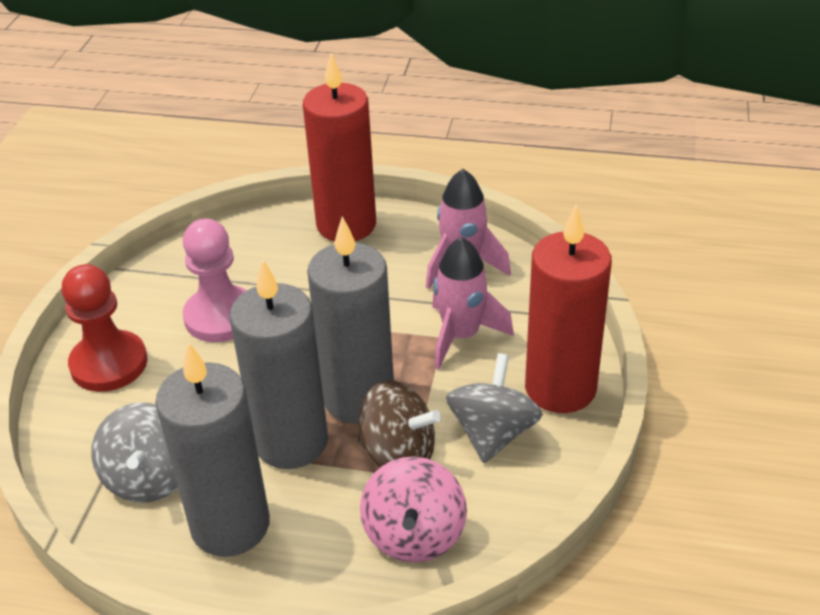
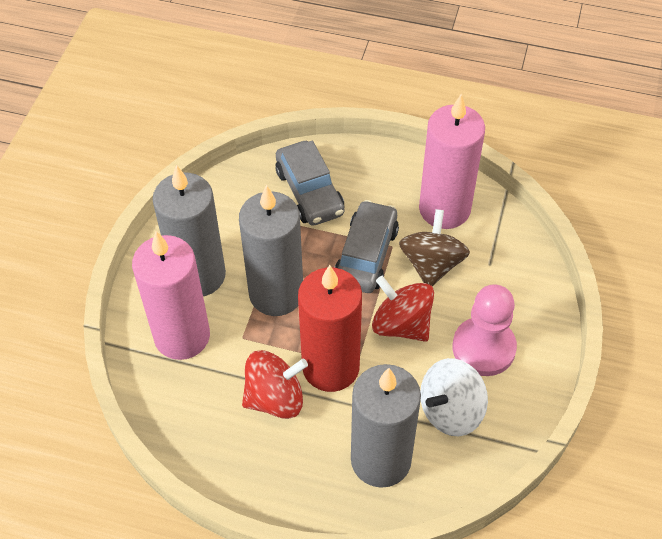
grey car: none = 0 -> [275,141,344,226] [334,200,399,293] = 2
grey spinning top: [91,403,178,502] [446,353,543,463] = 2 -> none = 0
pink candle: none = 0 -> [132,231,210,360] [419,94,485,229] = 2
pink rocket: [426,169,511,289] [432,237,514,370] = 2 -> none = 0
pink spinning top: [360,457,467,562] = 1 -> none = 0
red candle: [303,53,376,242] [525,205,612,413] = 2 -> [298,265,362,392] = 1
red pawn: [62,264,148,392] = 1 -> none = 0
red spinning top: none = 0 -> [242,350,308,419] [372,276,434,342] = 2
white spinning top: none = 0 -> [420,358,488,436] = 1

